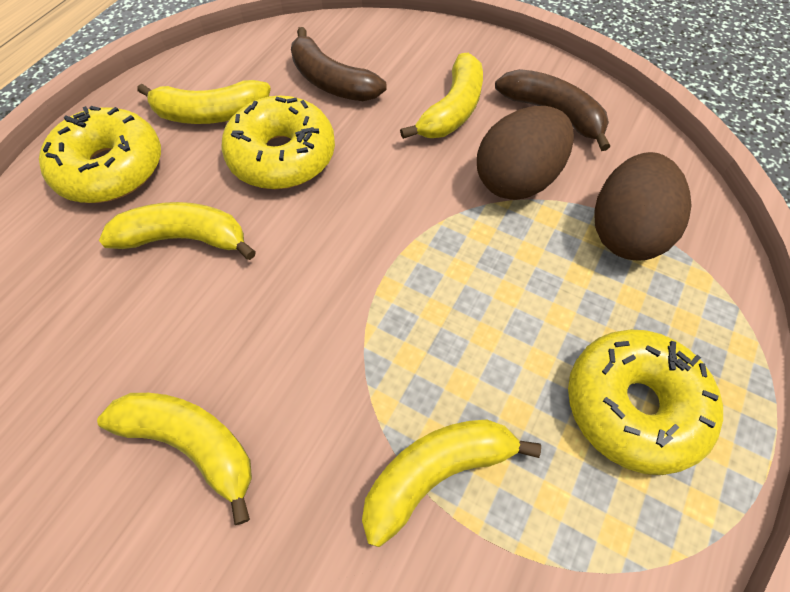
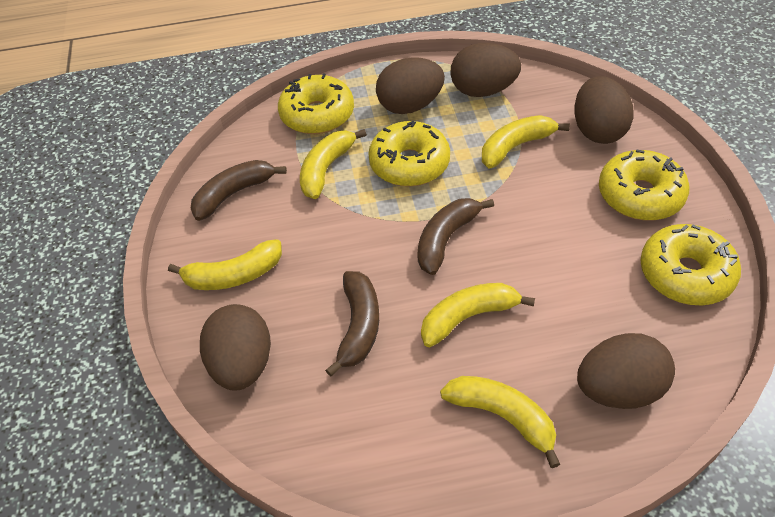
brown banana: [291,27,387,101] [495,69,610,151] = 2 -> [191,160,287,221] [325,271,379,377] [418,198,494,275] = 3
brown egg: [477,106,574,200] [595,152,692,261] = 2 -> [200,304,271,391] [376,57,445,114] [450,43,521,97] [574,76,634,144] [577,333,675,409] = 5
yellow donut: [39,106,161,203] [221,96,335,189] [568,330,723,475] = 3 -> [278,74,354,134] [368,121,450,187] [599,149,689,221] [640,224,741,305] = 4

